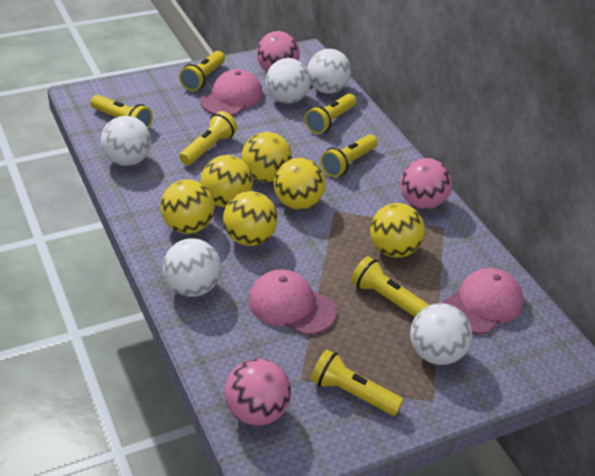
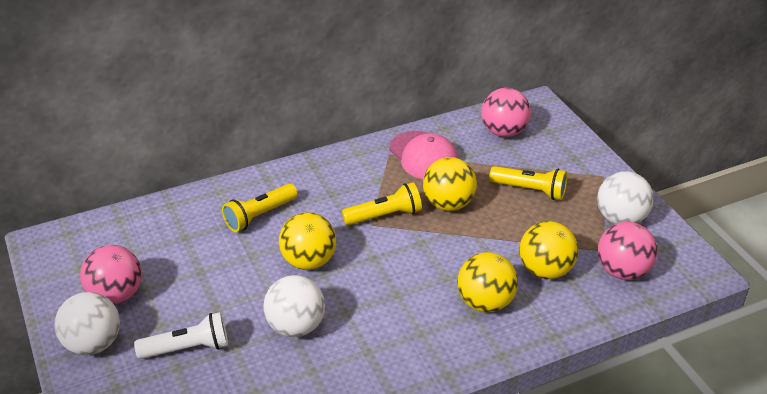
pink cap: [200,69,263,116] [248,269,337,335] [444,268,524,334] = 3 -> [389,131,459,179] = 1
white ball: [101,116,152,166] [163,238,221,297] [266,58,311,104] [307,49,351,94] [410,303,472,365] = 5 -> [55,292,120,355] [263,275,325,337] [597,171,654,224] = 3
white flashlight: none = 0 -> [134,312,228,359] = 1
yellow ball: [160,179,215,234] [201,155,253,207] [223,191,278,246] [242,132,292,182] [274,158,326,210] [370,203,425,258] = 6 -> [279,212,336,270] [423,157,477,211] [457,252,518,312] [519,221,578,279] = 4
yellow flashlight: [91,95,153,128] [179,51,225,91] [179,111,237,165] [305,94,356,134] [311,349,403,416] [321,134,378,177] [351,256,429,317] = 7 -> [222,184,298,232] [342,182,422,225] [489,166,567,200] = 3

